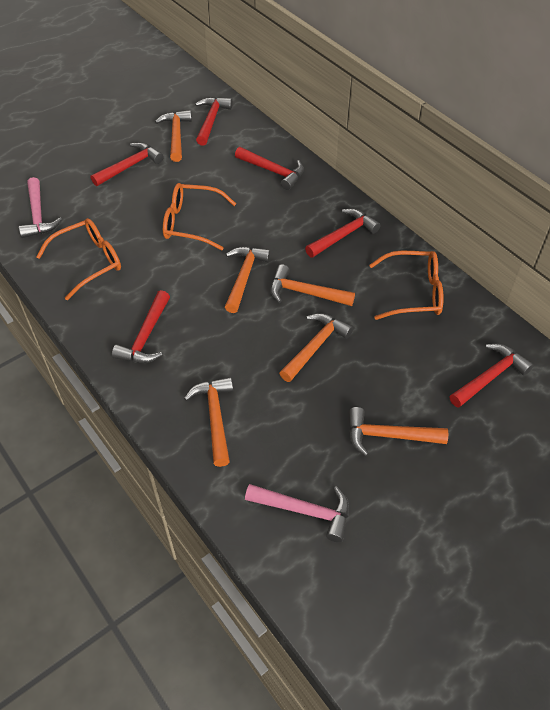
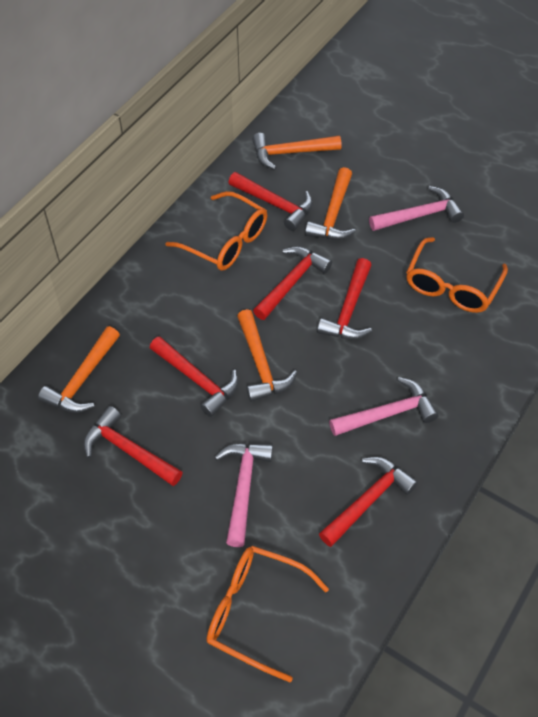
orange hammer: [155,110,192,162] [184,377,233,467] [225,247,271,313] [270,264,355,306] [279,313,353,382] [349,407,448,456] = 6 -> [38,326,120,413] [237,309,297,402] [252,133,342,170] [305,167,356,240] = 4
pink hammer: [19,177,62,238] [245,484,349,542] = 2 -> [215,443,273,547] [329,377,439,436] [369,186,464,231] = 3

